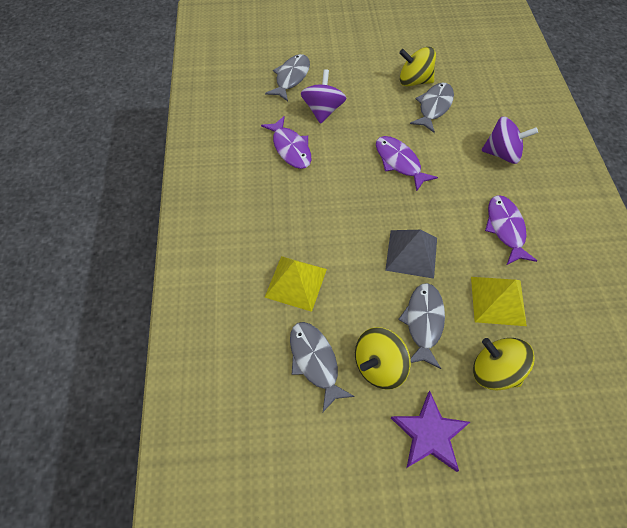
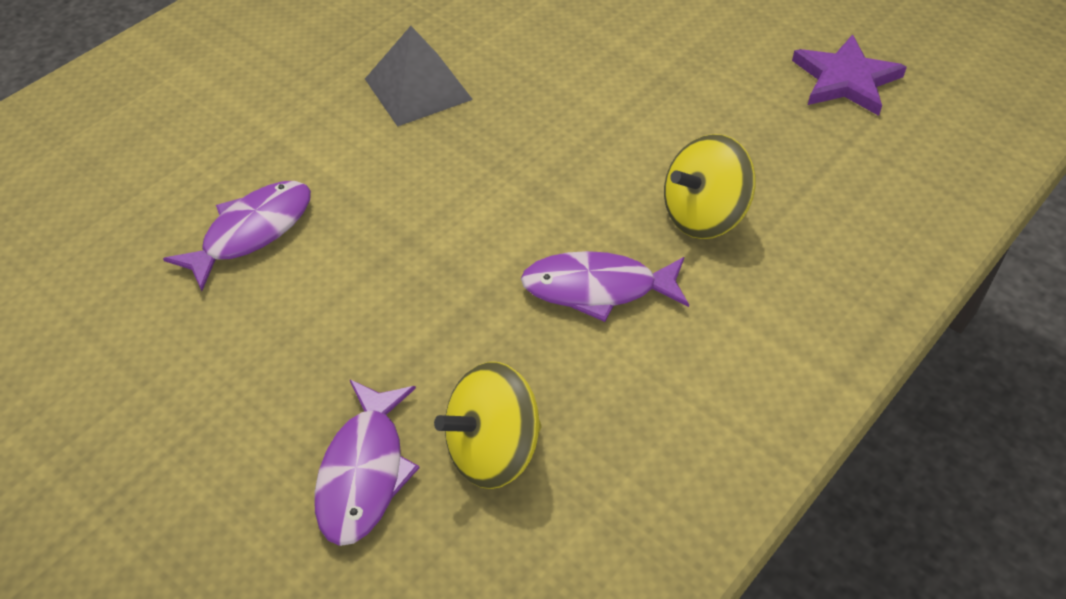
grey fish: [265,54,310,101] [290,322,355,412] [398,283,445,369] [410,82,454,133] = 4 -> none = 0
purple spinning top: [301,69,346,124] [481,117,538,164] = 2 -> none = 0
yellow pyramid: [264,256,327,312] [471,277,527,326] = 2 -> none = 0
yellow spinning top: [355,327,411,390] [399,47,436,87] [473,338,535,390] = 3 -> [434,362,542,489] [664,134,756,239] = 2

